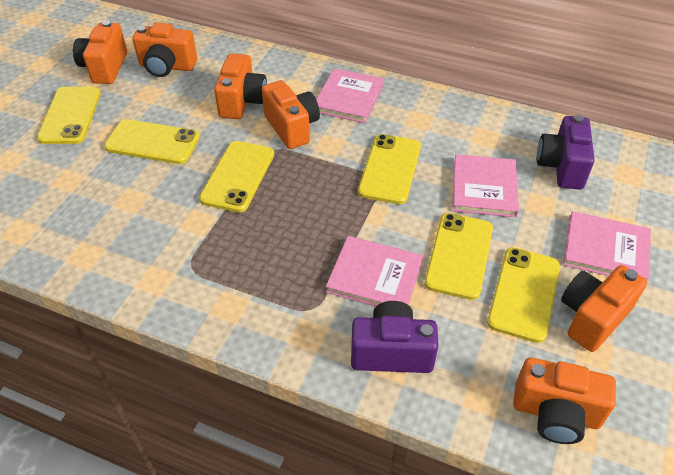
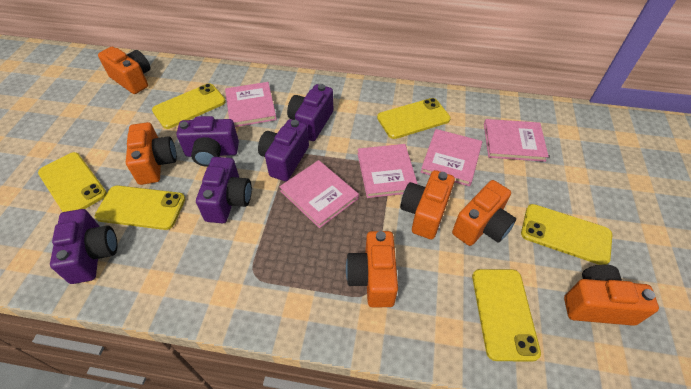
pink book: [316,68,384,123] [326,236,423,306] [453,154,519,217] [563,211,651,279] = 4 -> [225,82,277,127] [279,160,359,228] [357,144,418,198] [421,129,482,186] [484,119,549,162] = 5
purple camera: [351,301,439,373] [537,115,595,190] = 2 -> [50,209,117,284] [177,116,239,167] [196,157,252,223] [258,119,309,181] [287,84,333,141] = 5

